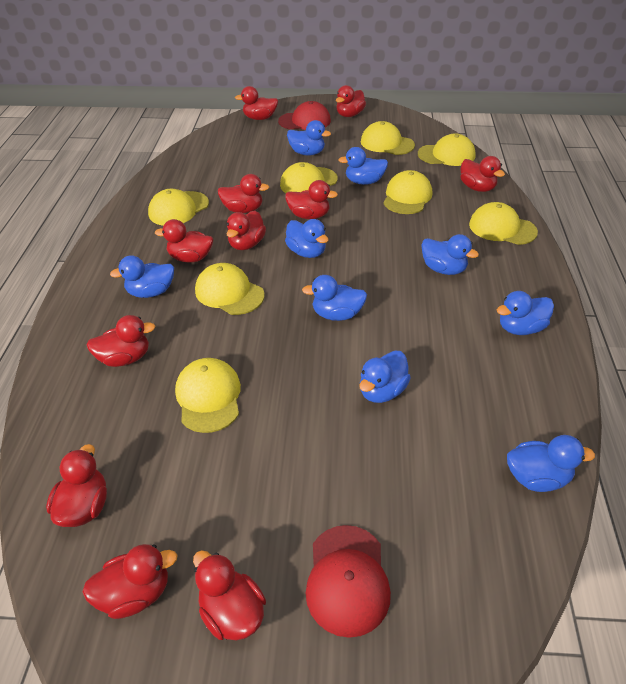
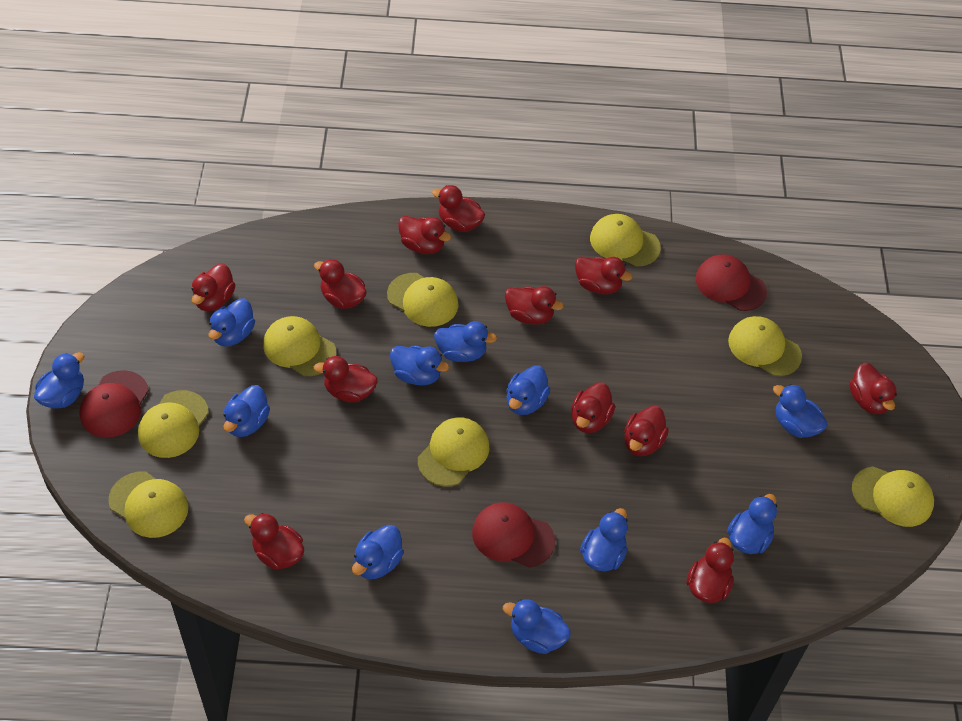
blue duck: [110,255,174,298] [285,219,328,258] [287,120,331,155] [302,275,367,321] [339,147,388,185] [359,351,411,403] [421,234,479,275] [497,291,554,335] [507,435,595,492] = 9 -> [34,352,84,409] [208,298,255,347] [223,385,270,437] [352,525,404,579] [390,345,449,386] [434,321,497,362] [503,599,571,654] [506,365,550,415] [580,508,628,571] [727,494,777,554] [773,384,828,438] = 11
red cap: [278,101,331,130] [306,525,391,638] = 2 -> [80,370,149,438] [472,502,555,568] [695,255,767,311] = 3
red duck: [46,444,107,527] [82,544,178,619] [87,315,156,367] [155,219,213,262] [193,550,266,640] [218,174,270,213] [226,211,266,250] [235,86,278,120] [285,180,338,219] [336,85,366,117] [460,156,505,192] = 11 -> [191,263,235,311] [244,513,304,570] [314,259,367,309] [314,356,378,403] [398,216,451,254] [432,185,485,232] [505,286,564,325] [571,383,615,433] [575,257,632,295] [624,406,669,456] [686,538,734,603] [849,363,897,414] = 12

